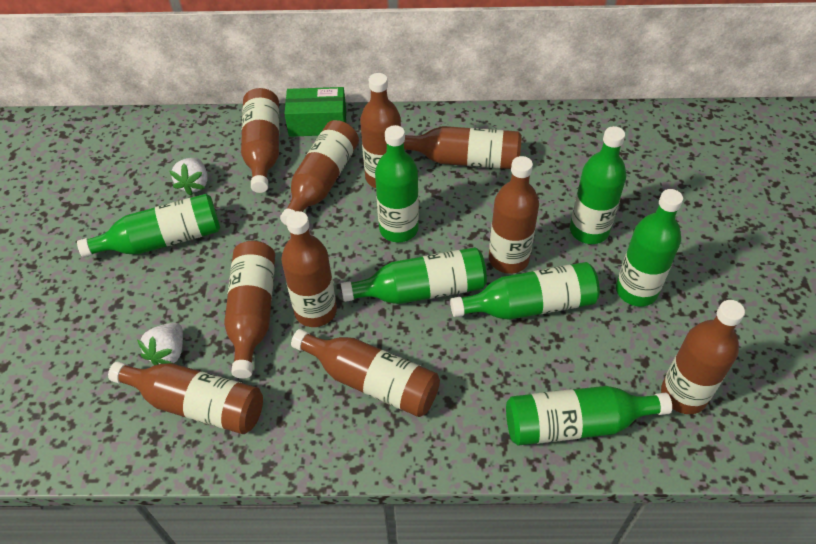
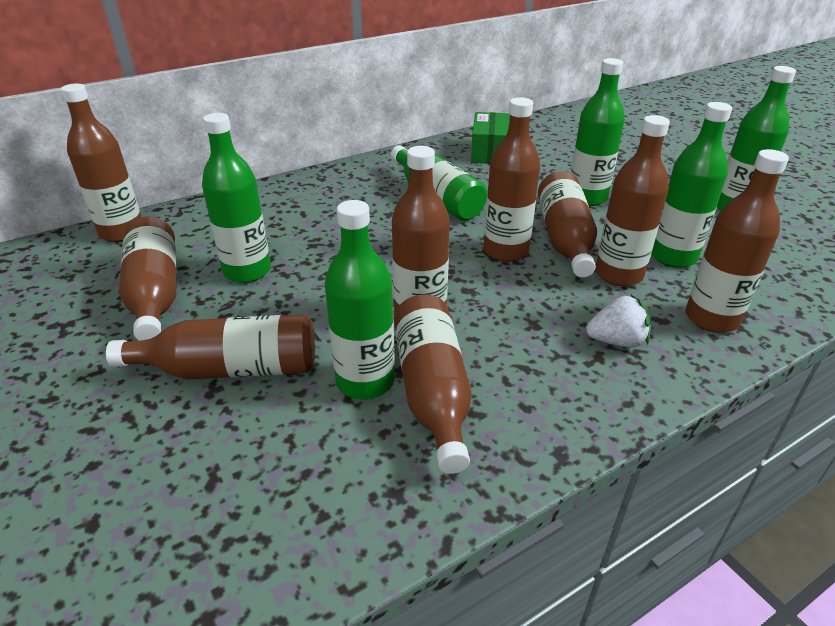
brown bottle: [108,361,263,434] [224,241,275,379] [241,88,279,193] [280,120,359,225] [281,211,337,327] [291,329,440,417] [360,73,401,188] [404,126,522,169] [489,156,539,274] [661,300,745,414] = 10 -> [61,84,141,242] [106,314,315,380] [119,217,177,341] [392,146,450,313] [394,294,472,474] [484,97,540,262] [538,171,597,277] [595,115,670,286] [685,149,789,333] = 9
green bottle: [77,194,220,258] [341,247,487,304] [375,125,419,242] [450,262,600,320] [506,386,672,446] [570,126,626,244] [616,189,683,307] = 7 -> [202,113,271,283] [325,200,395,399] [391,145,487,221] [571,58,625,206] [652,102,732,268] [717,66,796,211] = 6
white strawberry: [137,323,183,365] [170,158,207,196] = 2 -> [586,295,650,347] = 1

